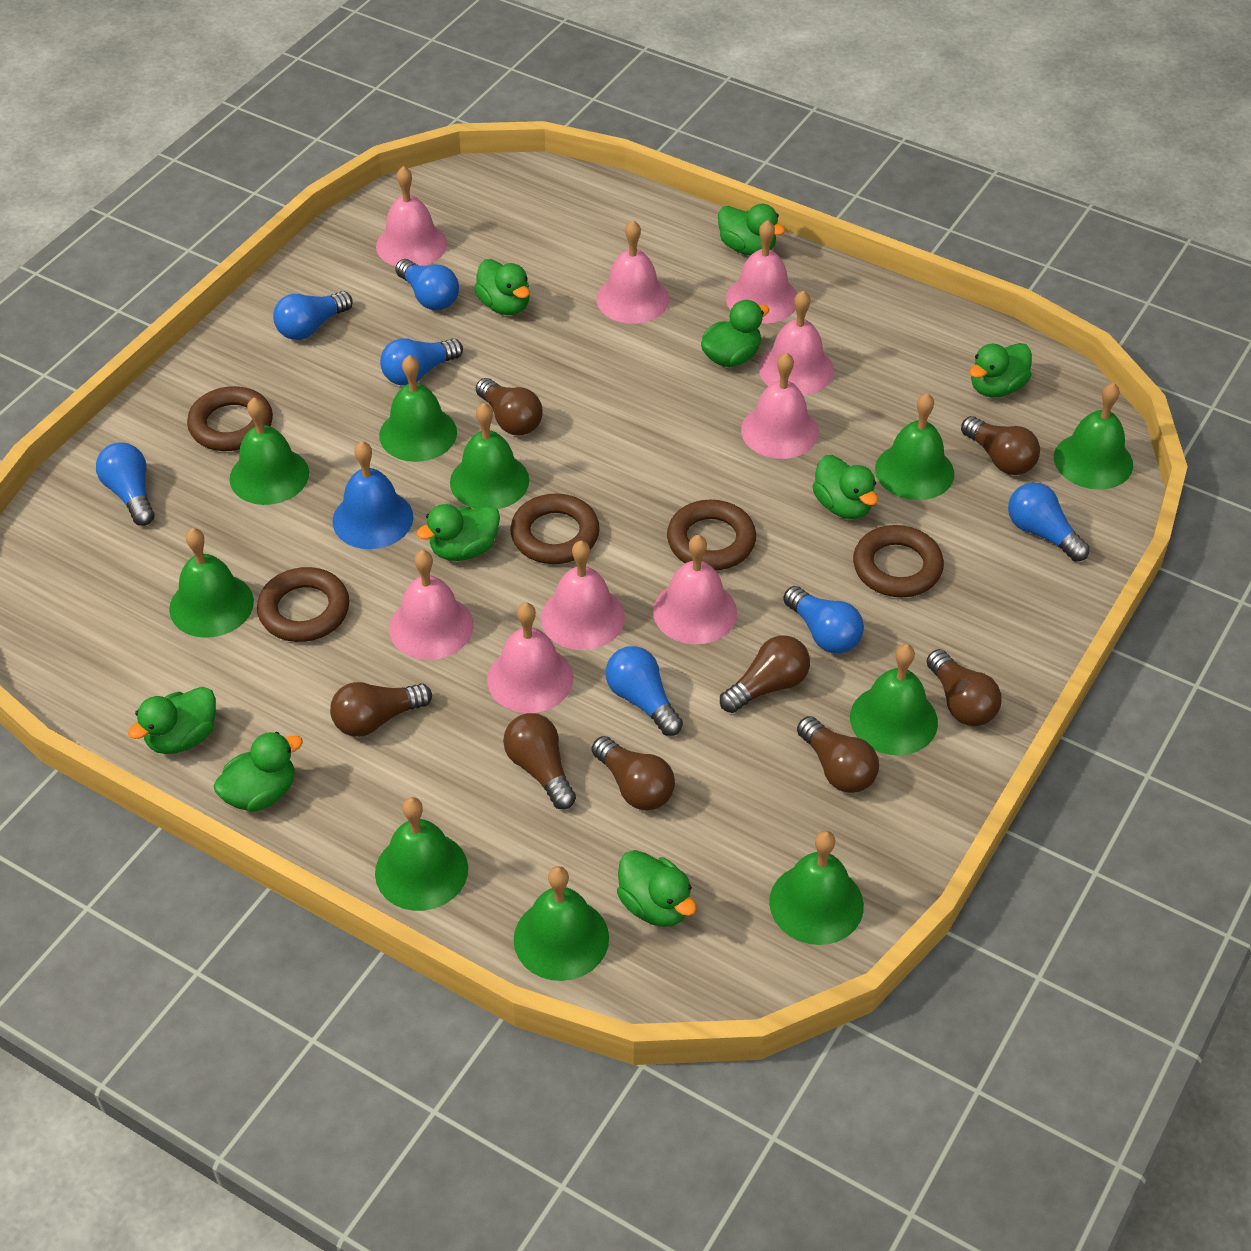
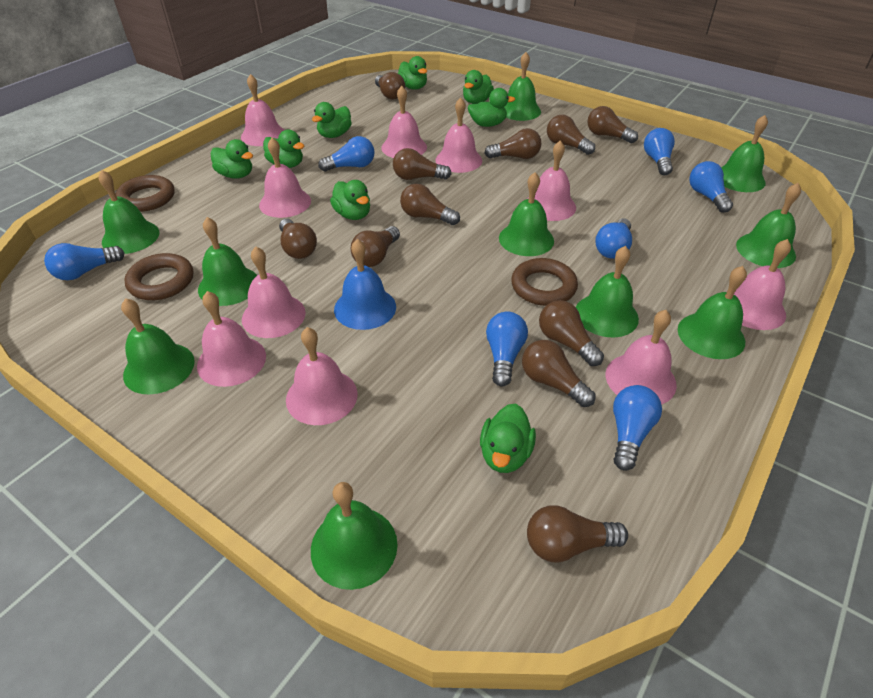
brown light bulb: [330,682,432,737] [476,378,543,436] [503,713,576,810] [592,736,675,810] [720,635,810,713] [797,716,879,793] [926,649,1002,726] [961,416,1040,475] = 8 -> [279,219,317,259] [351,226,400,267] [375,72,405,99] [393,148,452,180] [400,184,460,225] [485,128,541,159] [522,340,595,407] [527,505,628,563] [539,300,604,366] [547,115,595,155] [587,106,638,143] = 11
brown ring: [187,386,273,451] [257,567,349,642] [510,494,600,564] [667,500,756,570] [853,525,944,597] = 5 -> [115,175,174,212] [124,253,193,300] [511,258,578,306] = 3
green duck: [128,687,216,754] [214,732,303,812] [416,504,500,561] [474,259,530,315] [617,850,697,927] [701,300,770,367] [718,204,785,256] [812,455,878,519] [969,343,1032,398] = 9 -> [211,139,253,179] [263,130,304,168] [312,102,352,138] [330,180,370,220] [398,56,427,90] [463,70,494,104] [468,88,515,127] [480,403,536,473] = 8
pink bell: [376,166,447,266] [389,550,474,660] [487,602,573,713] [541,541,625,650] [596,220,669,324] [653,535,737,644] [726,220,797,324] [741,352,819,459] [759,290,834,395] = 9 -> [197,291,266,387] [241,74,284,146] [242,247,306,338] [259,138,311,218] [286,327,358,425] [381,86,427,158] [435,98,482,173] [527,140,576,221] [605,310,677,405] [734,239,791,330] = 10

